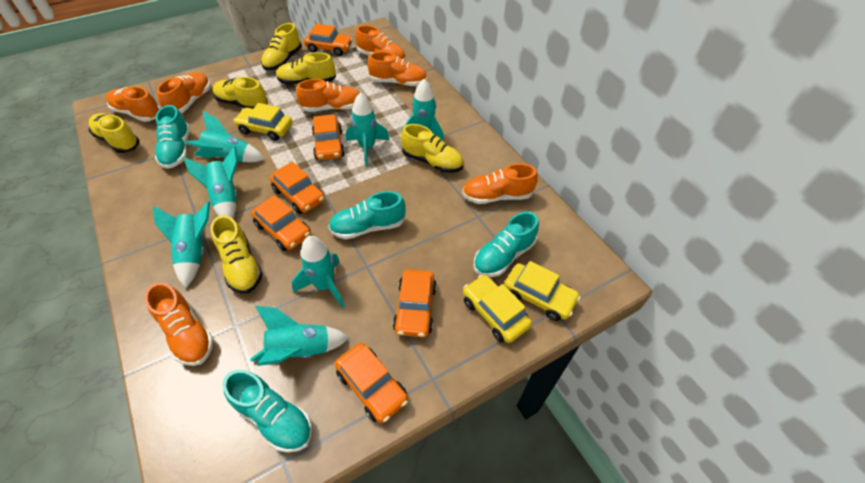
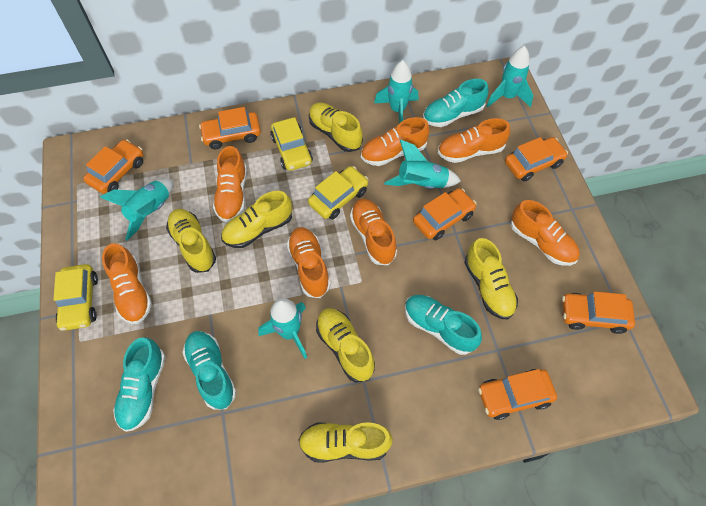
turquoise rocket: [153,201,210,288] [183,146,238,219] [184,111,265,162] [251,306,349,366] [292,236,344,308] [346,92,390,166] [402,79,444,141] = 7 -> [100,179,173,241] [258,298,307,359] [374,60,418,123] [384,140,461,189] [487,46,533,107] = 5

